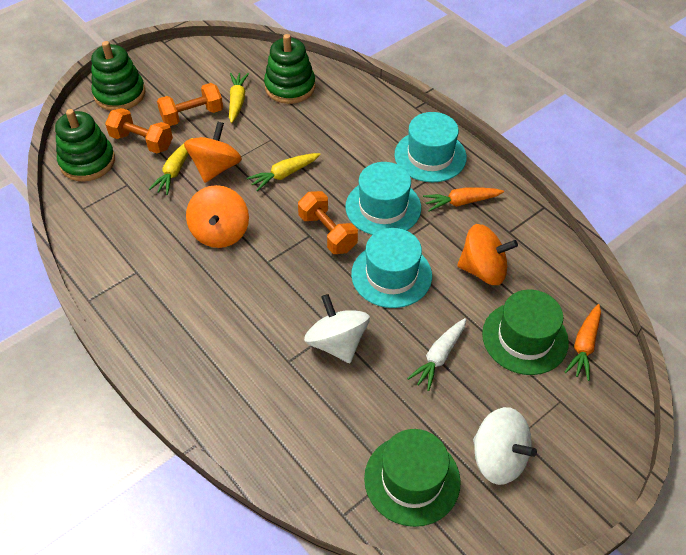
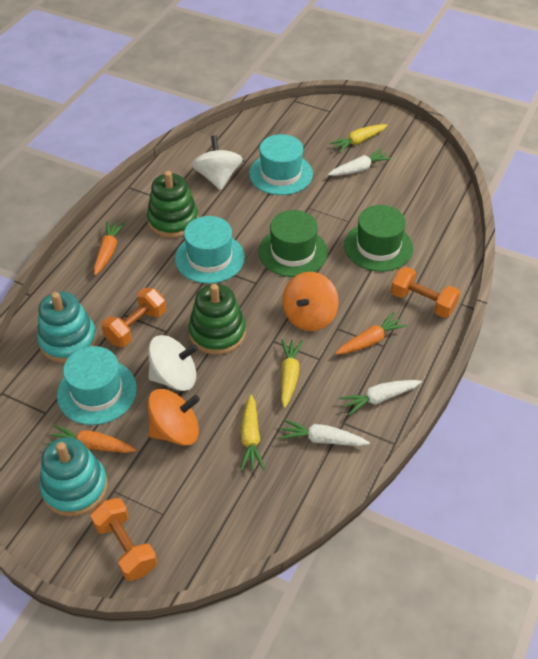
green stacking toy: [55,109,115,182] [91,41,146,111] [264,34,315,104] = 3 -> [147,171,199,238] [188,284,246,355] = 2
orange carrot: [423,187,504,211] [565,304,601,381] = 2 -> [47,425,136,453] [94,221,125,275] [335,313,407,355] = 3
orange spinning top: [184,122,242,183] [186,185,249,248] [457,224,518,285] = 3 -> [148,389,200,446] [283,272,339,331] = 2
turquoise stacking toy: none = 0 -> [37,292,97,363] [40,437,108,517] = 2
white carrot: [407,318,466,391] = 1 -> [280,419,370,446] [328,149,391,176] [339,380,422,415] = 3

